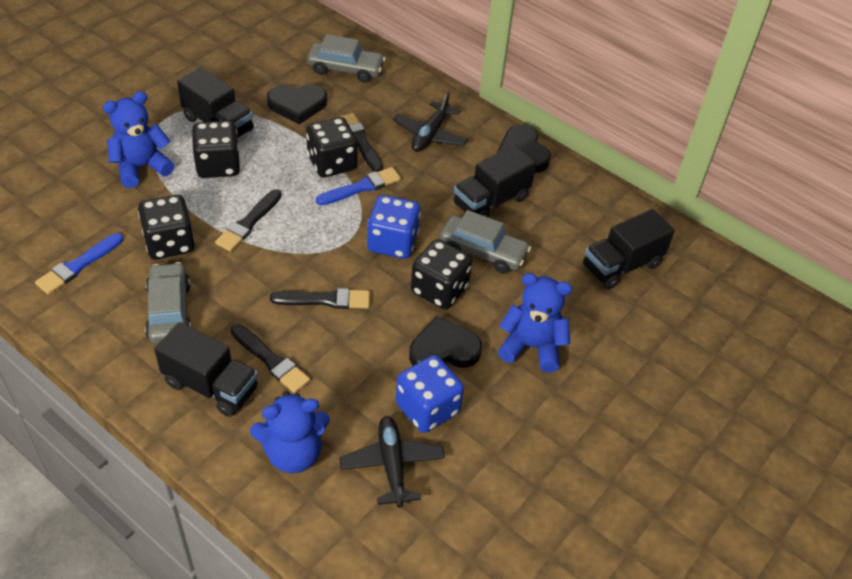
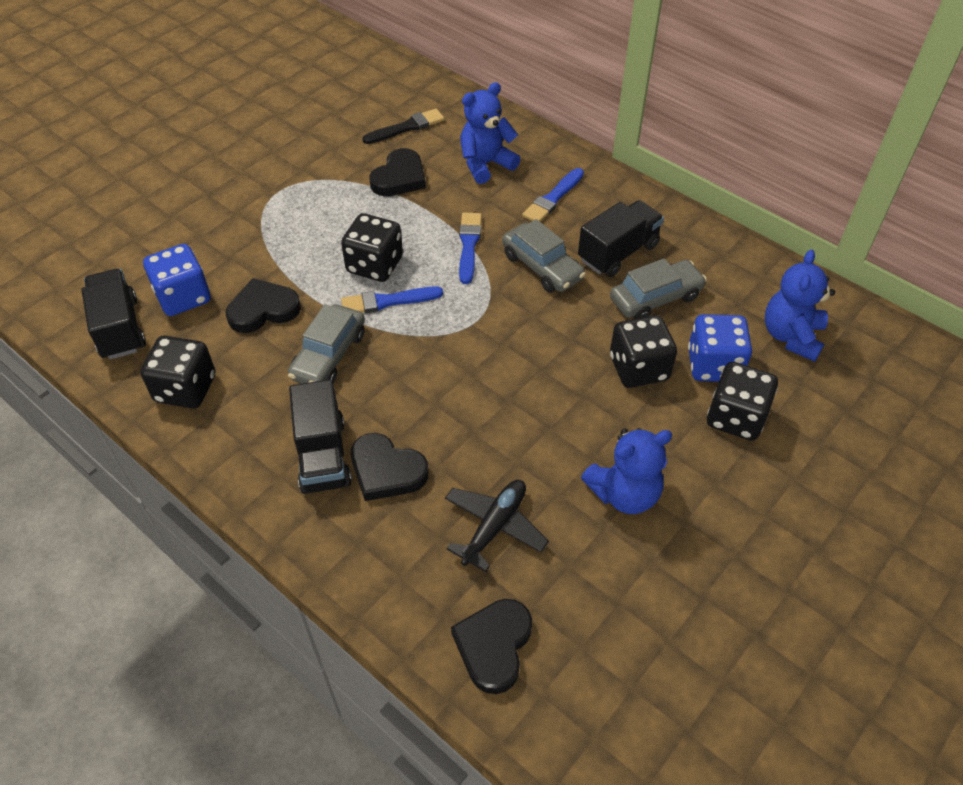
black brush: [215,189,282,252] [230,324,310,393] [270,288,370,309] [340,113,383,172] = 4 -> [362,109,444,144] = 1
black heart: [267,84,327,124] [409,316,482,368] [497,124,551,173] = 3 -> [226,278,301,333] [351,433,429,501] [369,148,426,196] [451,599,532,694] = 4
black plane: [339,416,445,508] [393,91,468,152] = 2 -> [445,480,549,572] = 1
black truck: [154,322,258,417] [177,67,254,138] [453,144,536,217] [583,209,675,290] = 4 -> [81,269,146,359] [289,379,352,494] [578,200,664,277] = 3
blue brush: [35,233,123,294] [316,167,401,205] = 2 -> [341,286,443,313] [459,213,482,284] [522,168,584,222] = 3

